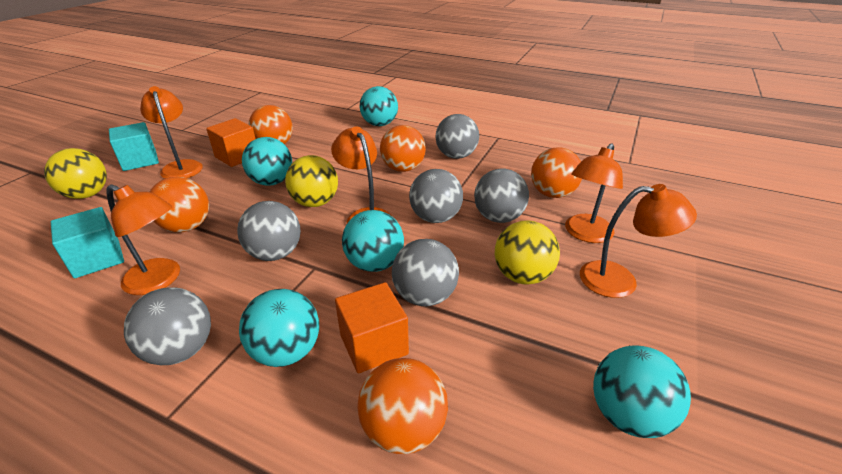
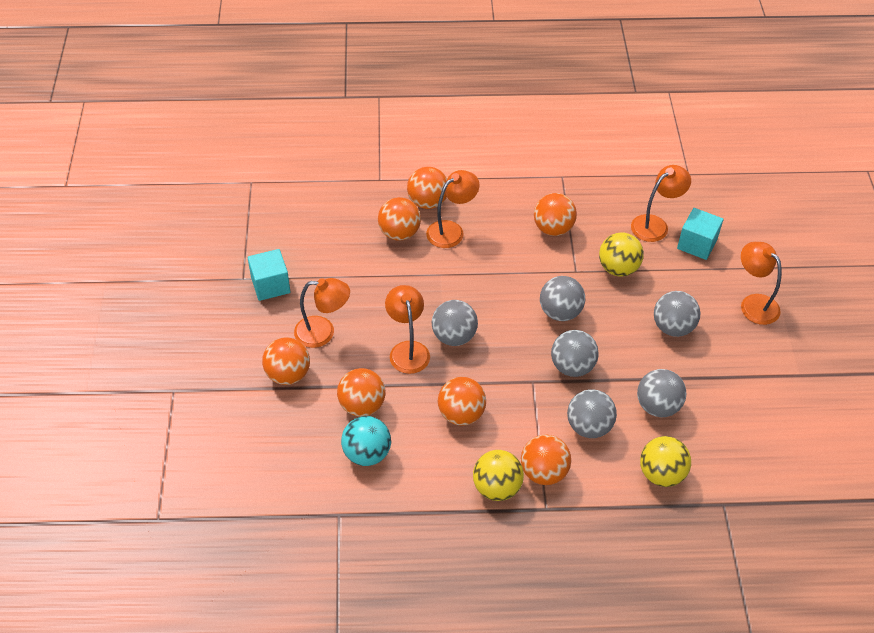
orange ball: [150,177,209,233] [249,105,293,144] [357,358,448,454] [380,125,426,172] [531,147,582,198] = 5 -> [262,338,310,385] [337,368,386,417] [378,197,421,241] [407,167,447,209] [438,377,486,426] [521,435,571,485] [534,193,577,236] = 7
orange cube: [206,118,256,167] [335,282,409,373] = 2 -> none = 0
turquoise ball: [239,289,319,367] [242,137,292,186] [342,210,404,272] [360,86,398,126] [593,345,691,438] = 5 -> [341,416,391,466] = 1

